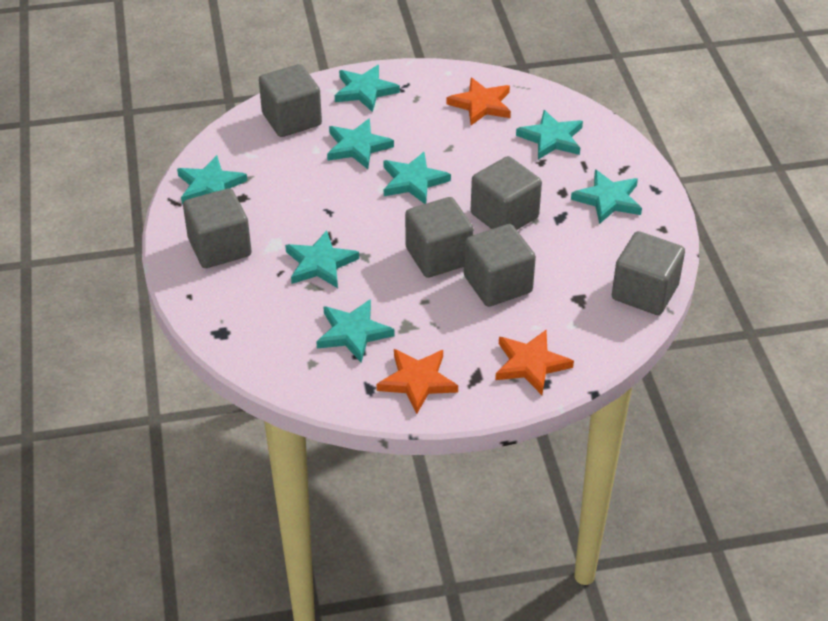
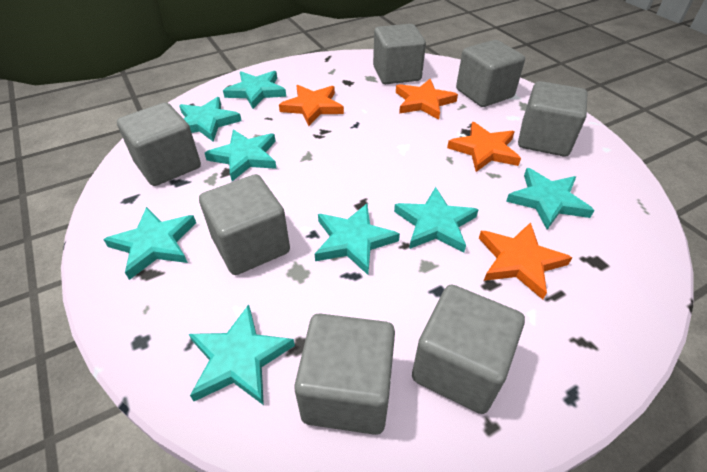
grey cube: [183,188,251,268] [259,64,322,137] [405,197,474,278] [464,224,536,307] [471,156,542,230] [612,231,685,315] = 6 -> [117,102,201,186] [199,174,290,275] [294,313,395,435] [373,24,426,84] [412,284,525,414] [456,40,525,107] [518,81,587,157] = 7
orange star: [377,349,458,414] [446,78,511,125] [495,330,574,395] = 3 -> [279,85,344,126] [396,79,458,120] [447,122,521,172] [479,222,572,300] = 4

